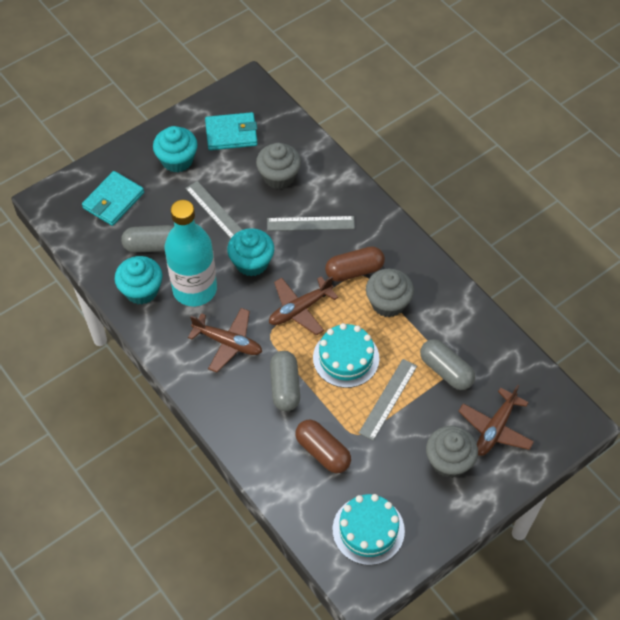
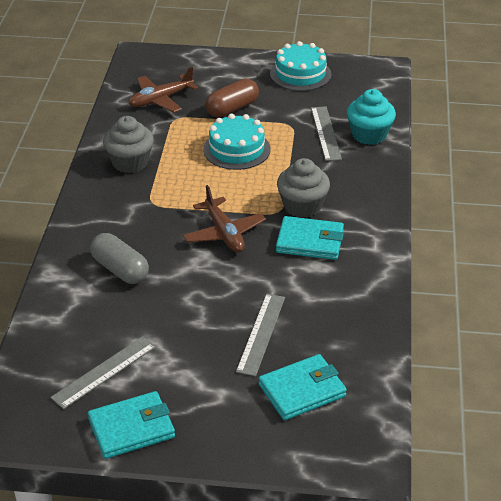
brown capsule: [295,420,351,473] [325,246,385,282] = 2 -> [205,79,259,117] = 1
brown plane: [188,308,262,373] [269,276,338,336] [459,385,534,456] = 3 -> [128,67,198,113] [183,185,266,252] = 2
grey capsule: [121,225,174,253] [270,351,300,411] [420,339,475,390] = 3 -> [90,233,149,284] = 1
grey cupcake: [256,143,301,189] [366,269,414,317] [426,426,478,478] = 3 -> [103,116,154,173] [277,158,330,218] = 2
turquoise bottle: [164,200,217,306] = 1 -> none = 0
turquoise cupcake: [114,256,163,304] [153,126,198,172] [227,228,274,276] = 3 -> [347,89,396,145] = 1
turquoise wallet: [82,171,144,226] [205,112,257,150] = 2 -> [88,391,175,459] [259,354,347,420] [276,216,344,260] = 3

